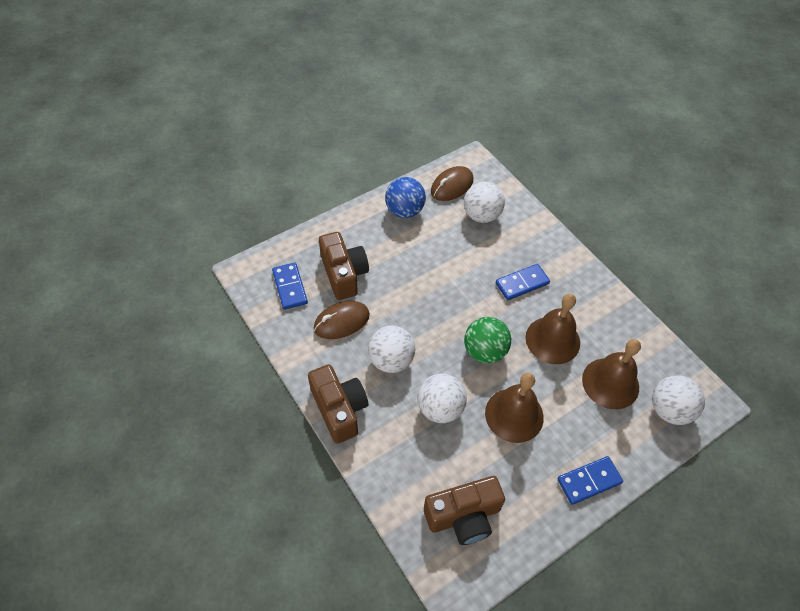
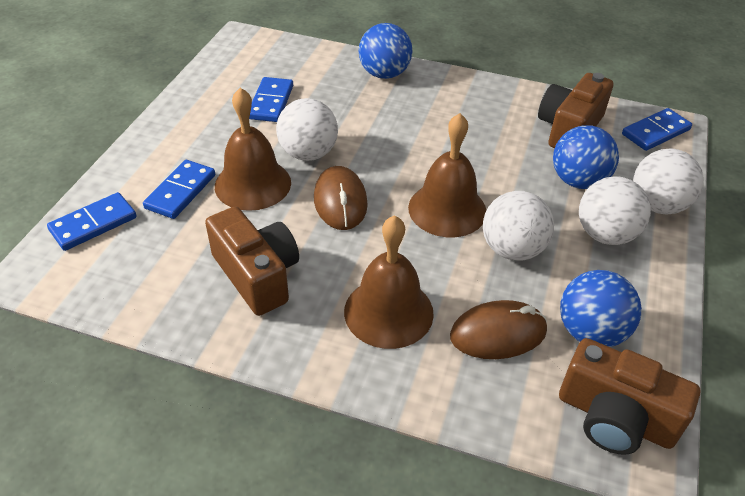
blue ball: [385,177,426,218] = 1 -> [359,23,413,79] [553,125,619,189] [560,270,642,347] = 3
blue domino: [272,263,308,310] [496,264,550,300] [557,456,623,505] = 3 -> [47,192,137,251] [143,160,215,219] [249,77,293,122] [622,108,692,151] = 4
green ball: [464,317,511,364] = 1 -> none = 0

